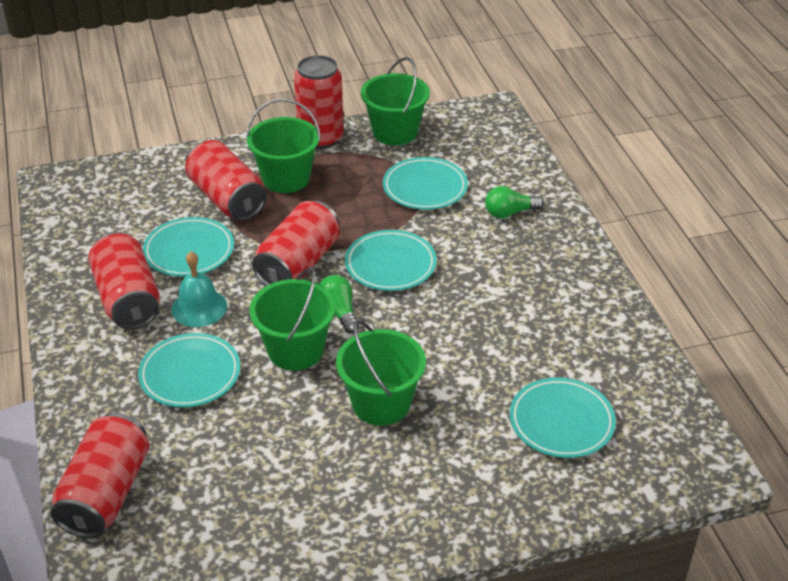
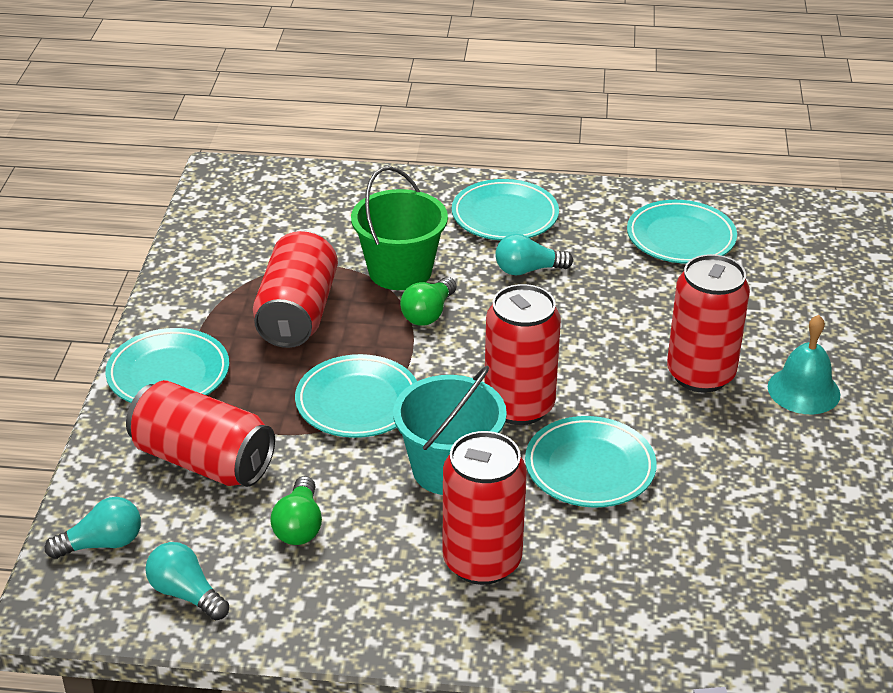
green bucket: [246,98,321,193] [249,267,335,371] [336,320,426,426] [361,57,430,145] = 4 -> [351,166,448,290] = 1
turquoise bucket: none = 0 -> [393,366,507,495] = 1
turquoise light bulb: none = 0 -> [45,497,141,559] [145,542,229,620] [495,234,573,276] = 3

